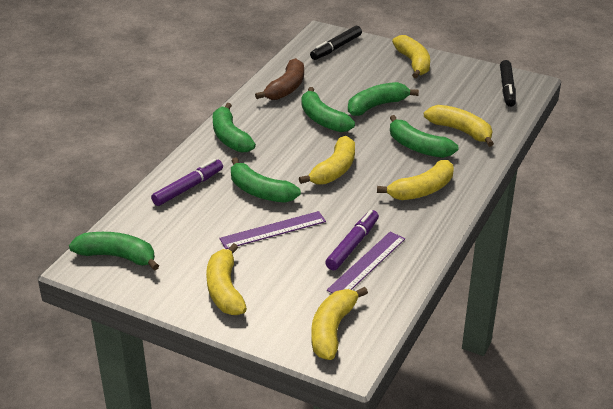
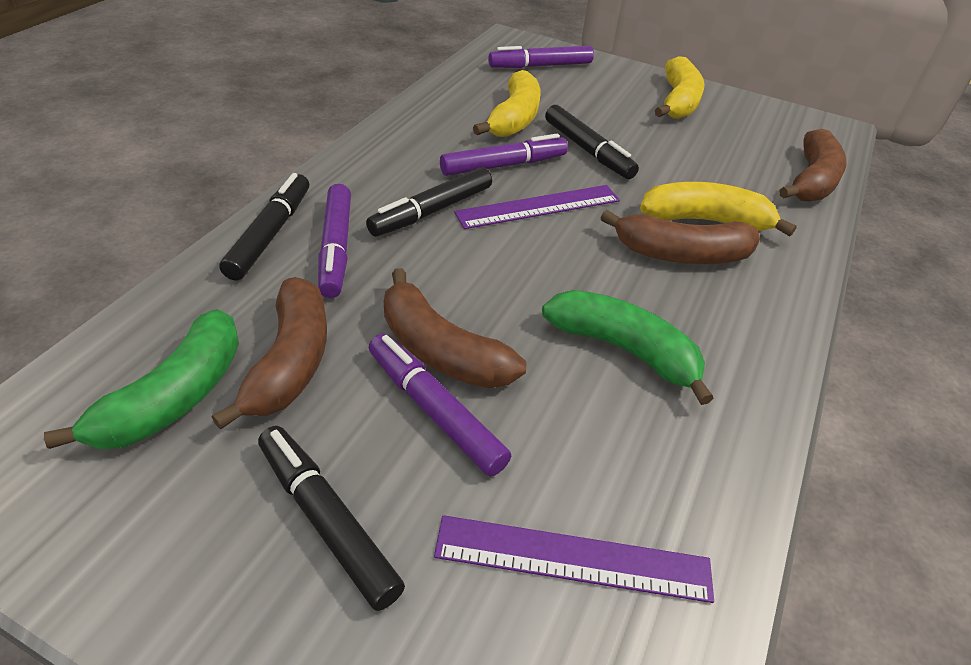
black marker: [310,26,362,60] [500,60,516,107] = 2 -> [219,173,309,281] [258,426,405,611] [366,167,492,237] [545,105,639,179] = 4
brown banana: [255,58,304,100] = 1 -> [212,277,327,430] [384,268,526,389] [600,210,760,264] [780,129,847,202] = 4
green banana: [69,232,159,271] [213,103,256,152] [231,157,301,203] [301,87,355,132] [348,82,419,116] [390,115,458,158] = 6 -> [44,309,239,449] [542,290,714,405] = 2
purple marker: [151,159,223,206] [325,210,379,270] = 2 -> [318,184,351,298] [369,334,511,476] [440,134,568,176] [488,46,594,68] = 4
yellow banana: [206,243,247,315] [299,136,355,185] [311,287,368,360] [377,160,454,200] [392,35,430,78] [424,105,494,147] = 6 -> [473,70,541,137] [640,182,797,237] [655,56,704,119] = 3

